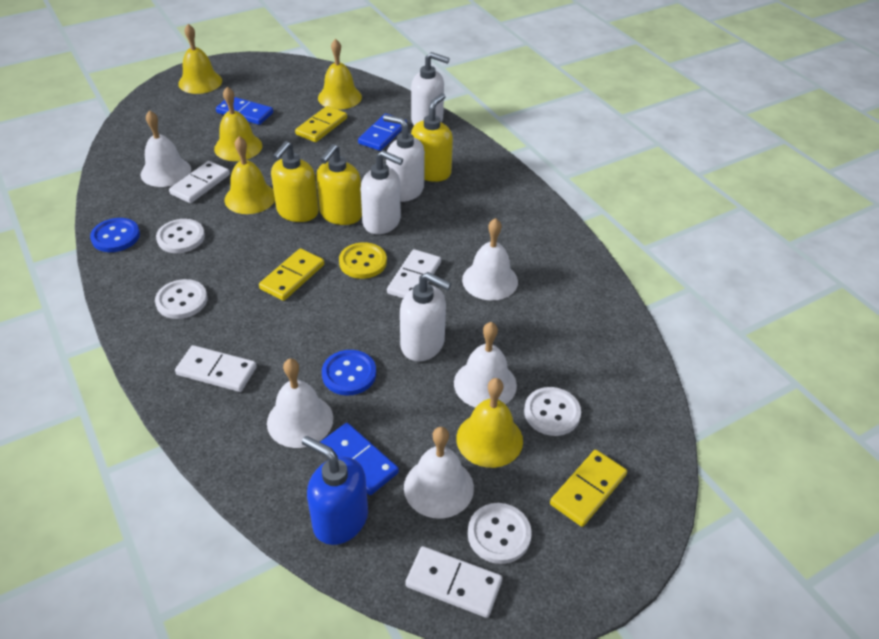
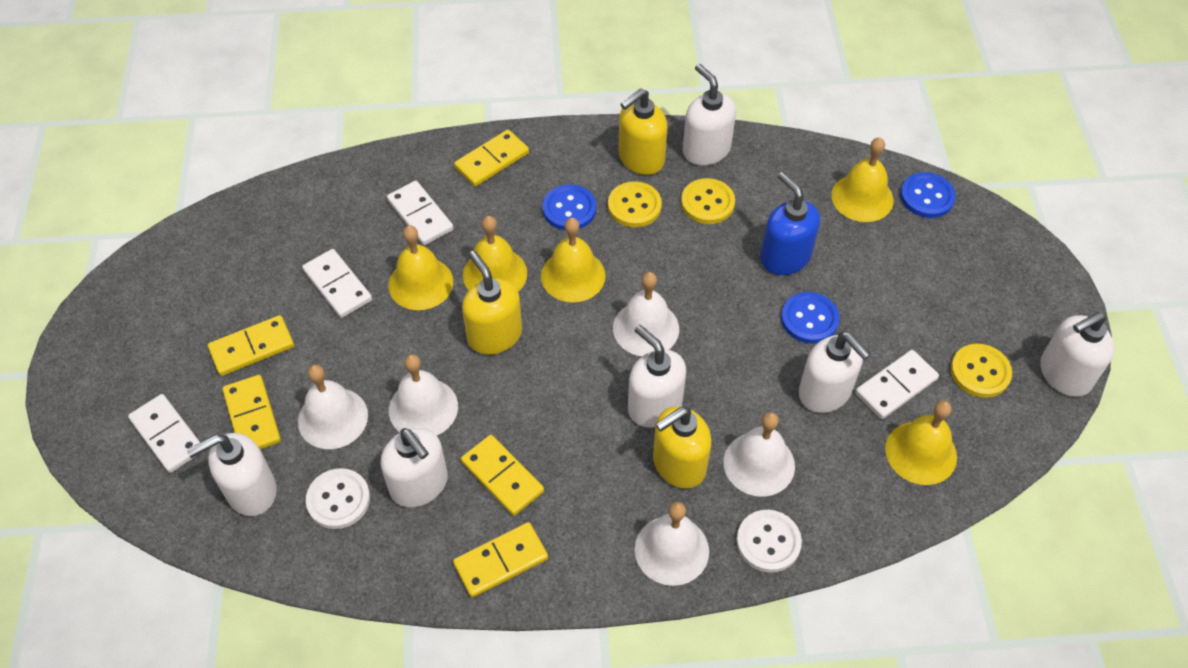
blue button: [90,218,140,252] [322,350,376,395] = 2 -> [542,184,596,230] [781,292,840,344] [900,172,956,218] = 3
blue domino: [216,97,273,125] [320,423,399,495] [358,113,407,151] = 3 -> none = 0
white button: [155,279,208,319] [156,219,205,253] [468,503,532,564] [524,387,581,436] = 4 -> [306,468,370,529] [736,510,802,573] = 2
white soap dispenser: [360,150,403,234] [383,115,425,202] [400,272,451,361] [411,52,450,125] = 4 -> [187,433,277,516] [381,428,448,507] [628,325,686,428] [683,64,736,166] [799,332,870,413] [1040,312,1115,397] = 6
yellow button: [339,242,387,279] = 1 -> [608,181,662,227] [681,178,735,224] [951,344,1012,398] = 3
yellow domino: [259,248,324,301] [295,106,347,142] [550,450,627,527] = 3 -> [208,315,294,376] [222,375,281,449] [453,522,548,598] [454,130,529,187] [461,435,544,516] = 5

